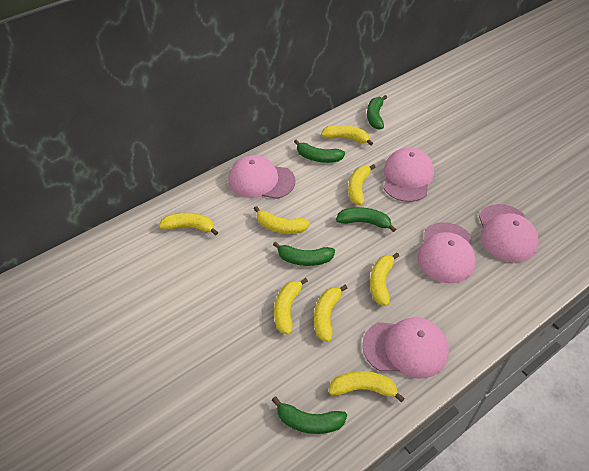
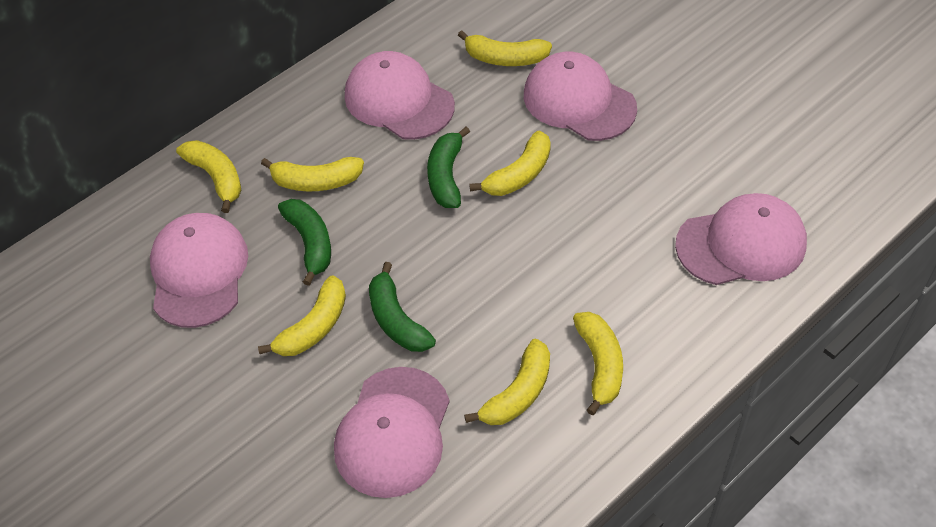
green banana: [272,396,347,434] [273,242,335,266] [294,139,345,163] [336,207,396,232] [367,95,387,130] = 5 -> [278,199,331,286] [369,262,436,352] [427,127,470,208] = 3
yellow banana: [159,213,218,235] [254,206,310,234] [274,278,308,335] [314,285,348,342] [321,125,373,146] [328,371,405,402] [348,164,376,205] [370,253,399,306] = 8 -> [176,140,242,213] [258,275,346,356] [261,157,364,191] [458,30,552,66] [464,339,550,425] [469,130,551,196] [573,312,623,415] = 7

